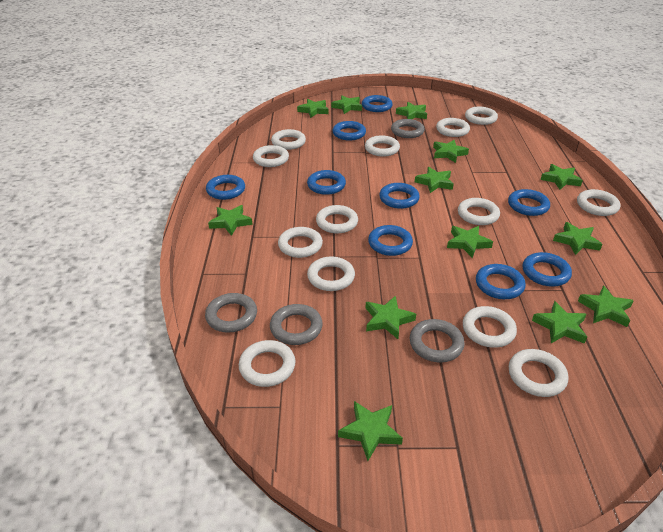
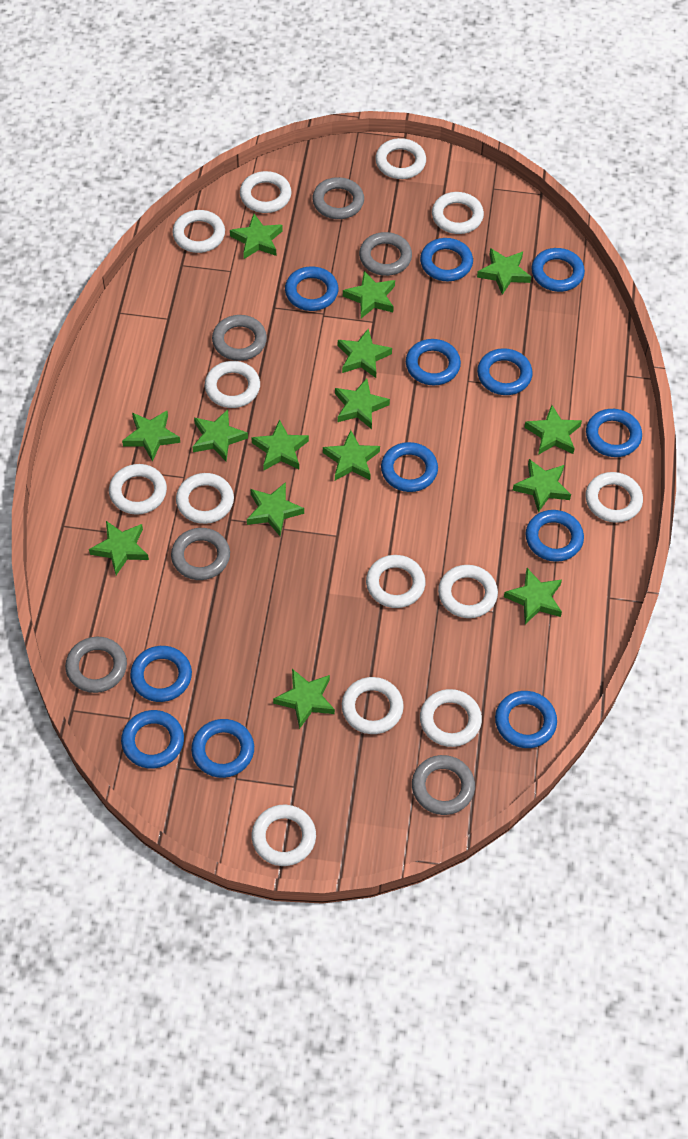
blue ring: [206,175,245,200] [307,170,346,195] [332,121,366,141] [362,95,393,112] [368,225,413,256] [379,183,420,209] [476,264,526,299] [508,189,550,216] [523,252,572,287] = 9 -> [121,710,184,769] [130,646,192,702] [191,719,254,778] [285,266,338,311] [381,442,438,492] [406,339,461,385] [420,238,473,281] [477,348,533,395] [495,691,557,748] [525,510,584,562] [531,248,585,292] [586,409,642,457] = 12
green star: [208,205,253,236] [297,99,329,118] [331,95,362,114] [338,401,403,461] [366,296,416,339] [396,102,427,119] [415,167,454,193] [433,140,469,163] [447,226,493,258] [532,301,587,344] [540,164,583,190] [553,222,602,255] [578,285,634,327] = 13 -> [89,521,149,575] [122,411,180,462] [193,409,248,461] [230,214,283,259] [247,482,304,536] [251,419,309,470] [273,669,335,729] [323,430,380,480] [335,378,390,429] [338,329,392,378] [343,271,395,318] [477,248,531,295] [504,568,562,624] [513,459,571,513] [524,405,582,455] = 15
grey ring: [205,293,257,333] [270,304,323,345] [391,119,425,138] [410,319,464,362] = 4 -> [65,637,127,693] [171,528,230,580] [212,315,267,361] [312,177,364,219] [359,232,412,276] [412,755,475,815] = 6

